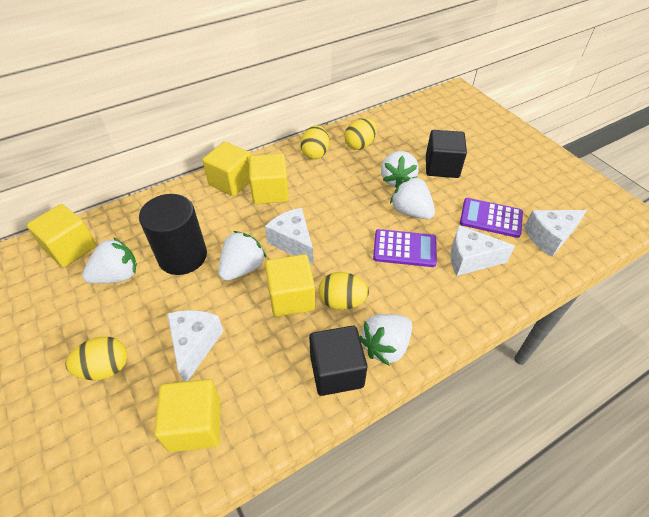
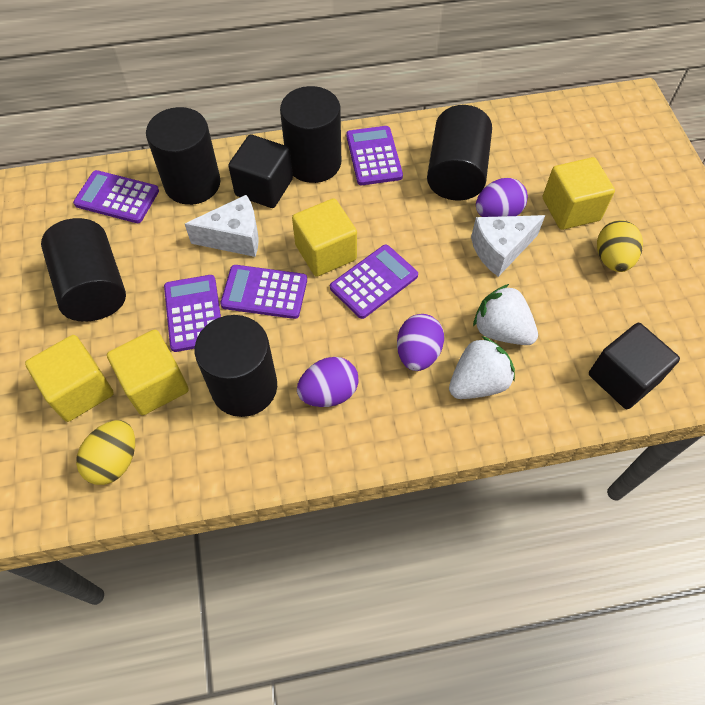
black cylinder: [139,194,207,275] = 1 -> [41,218,126,322] [146,107,220,205] [195,315,277,417] [280,86,341,183] [427,105,492,200] = 5
purple calculator: [373,229,437,267] [460,198,523,238] = 2 -> [73,170,159,223] [164,275,221,352] [220,265,307,319] [330,245,418,319] [346,126,403,185] = 5
purple egg: none = 0 -> [297,357,358,407] [397,314,444,371] [476,178,528,217] = 3
white cheese: [167,310,223,382] [265,208,313,265] [450,225,515,276] [524,210,587,257] = 4 -> [185,195,259,257] [471,215,545,277] = 2
white strawberry: [82,237,137,284] [218,231,266,281] [359,314,412,365] [381,151,419,188] [390,176,435,219] = 5 -> [449,336,515,399] [473,284,538,345] = 2
yellow cube: [27,204,96,267] [154,379,221,452] [202,141,251,196] [249,154,289,204] [265,254,315,317] = 5 -> [25,335,114,422] [107,330,189,415] [292,198,357,277] [543,157,615,230] = 4
yellow egg: [66,337,127,380] [300,125,329,159] [318,272,369,310] [344,118,377,150] = 4 -> [76,420,135,485] [597,220,643,272] = 2

